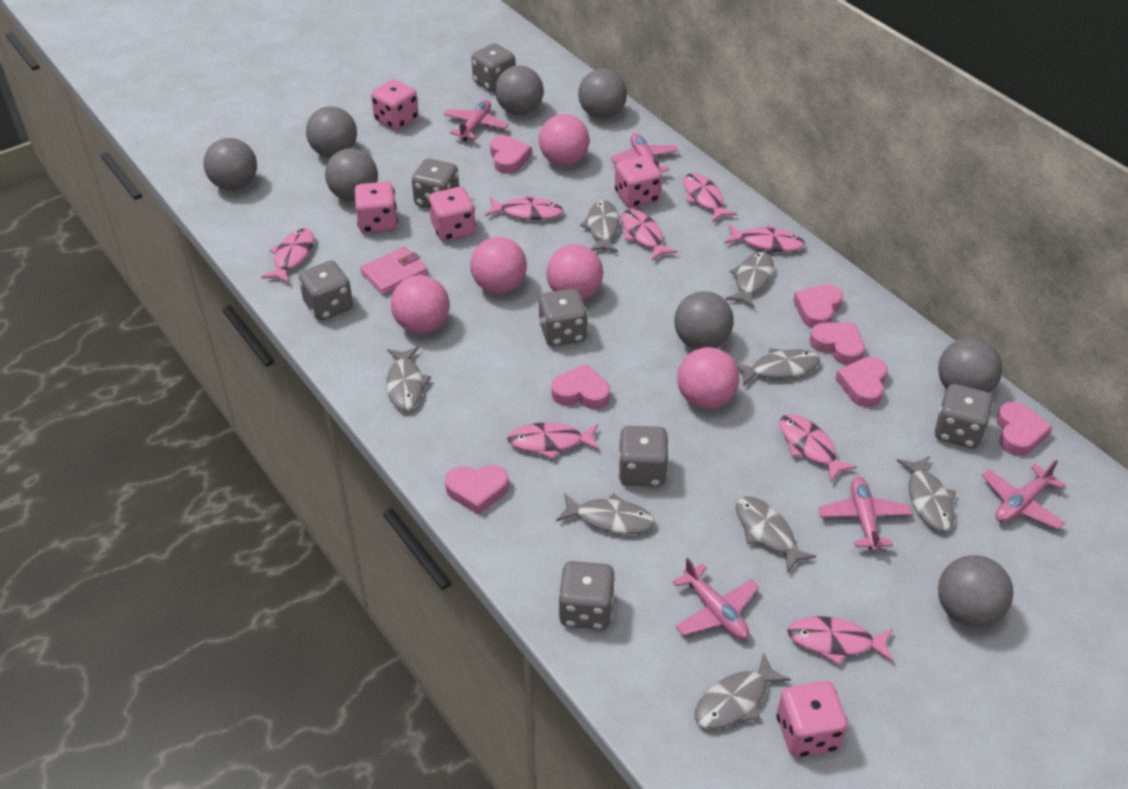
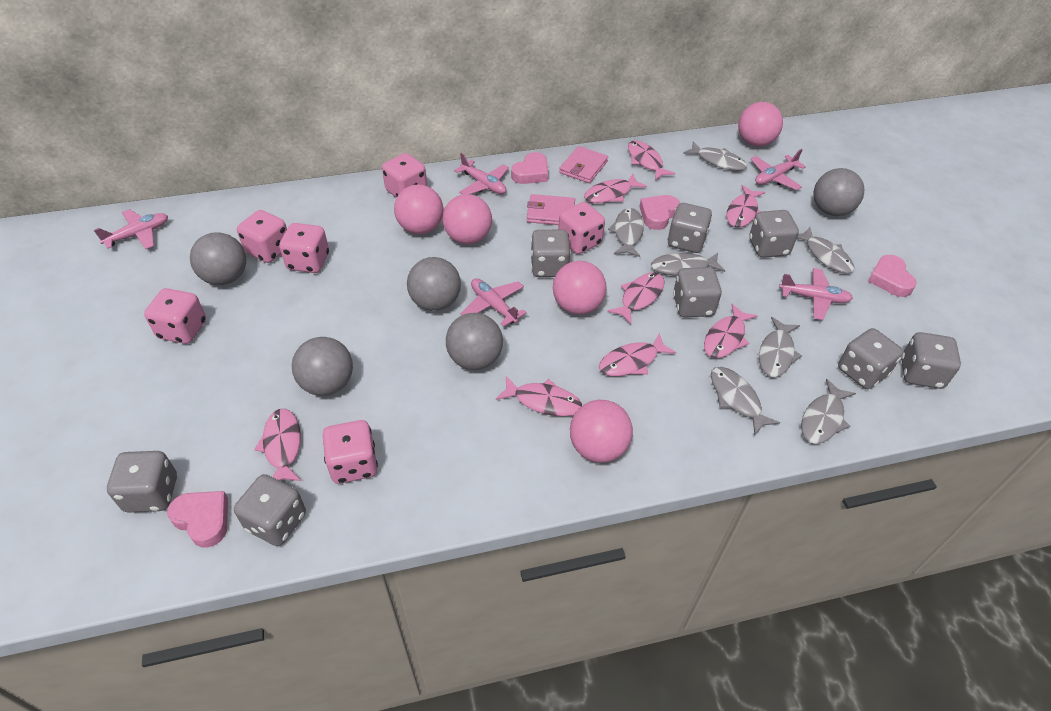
grey ball: [203,138,257,190] [306,106,357,158] [325,148,378,201] [495,65,544,115] [578,69,627,119] [674,291,734,349] [938,338,1002,393] [938,555,1013,627] = 8 -> [190,232,246,285] [292,337,353,396] [407,257,461,311] [446,313,503,370] [814,168,864,216] = 5
grey dice: [299,261,353,321] [412,158,459,208] [471,43,515,92] [539,288,588,346] [558,561,615,630] [618,426,668,487] [935,384,993,449] = 7 -> [107,451,177,513] [234,474,306,546] [531,230,571,277] [667,203,712,253] [673,267,722,317] [749,210,799,258] [838,328,903,389] [901,332,961,389] = 8
grey fish: [386,347,431,411] [556,493,655,534] [580,200,619,252] [694,652,791,729] [725,252,774,308] [736,348,820,386] [736,496,816,573] [896,456,956,531] = 8 -> [608,208,644,257] [651,253,725,276] [683,141,747,171] [711,367,780,435] [759,317,802,377] [797,227,854,274] [801,379,856,444] = 7
pink dice: [354,182,398,233] [371,79,419,130] [428,187,476,241] [615,155,662,208] [777,681,848,757] = 5 -> [144,288,206,344] [237,210,287,263] [279,223,329,273] [323,420,378,484] [382,153,427,198] [558,202,605,254] = 6
pink heart: [445,465,509,515] [490,135,532,174] [552,364,610,409] [793,284,843,328] [810,323,865,365] [836,357,888,407] [996,401,1052,456] = 7 -> [167,491,228,548] [511,152,548,184] [640,195,680,230] [868,255,917,297] = 4
pink wallet: [360,246,428,295] = 1 -> [527,194,575,225] [559,146,608,183] = 2

